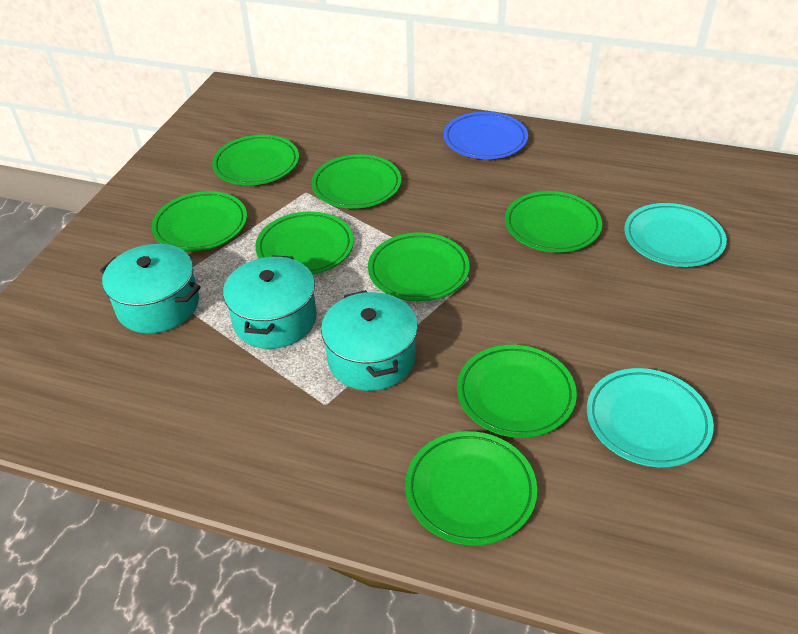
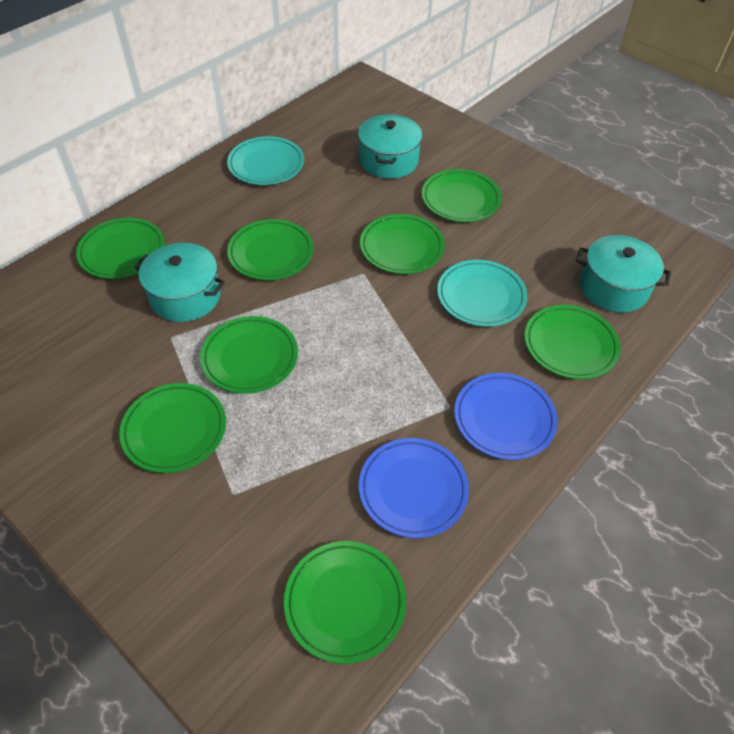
blue plate: [443,112,528,159] = 1 -> [359,438,469,538] [454,373,558,460] = 2

